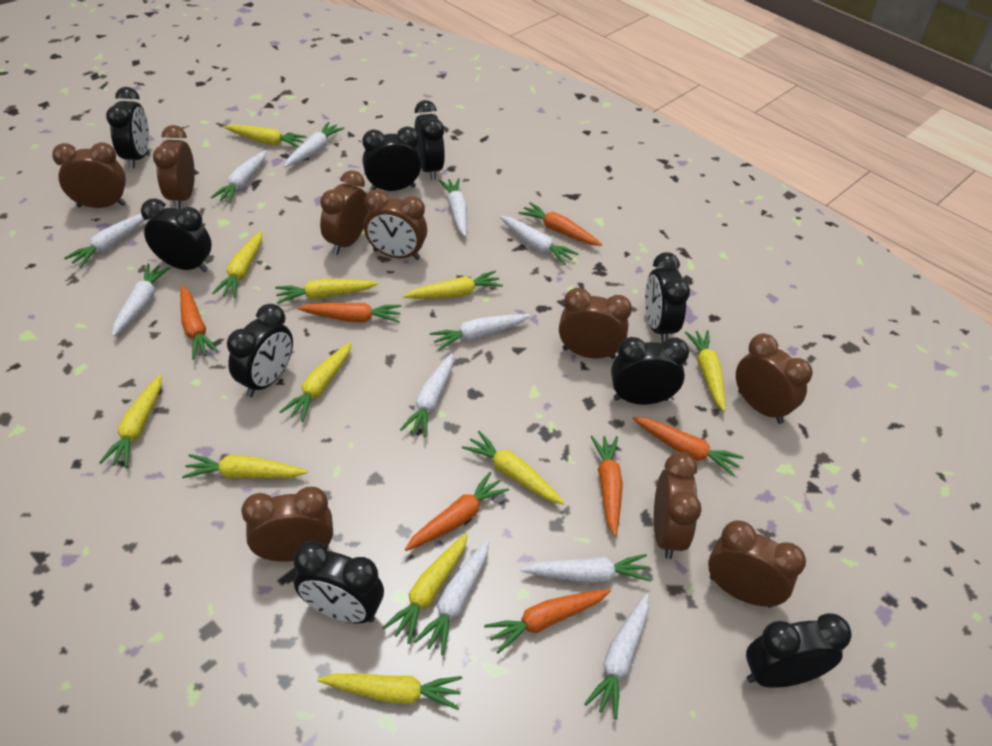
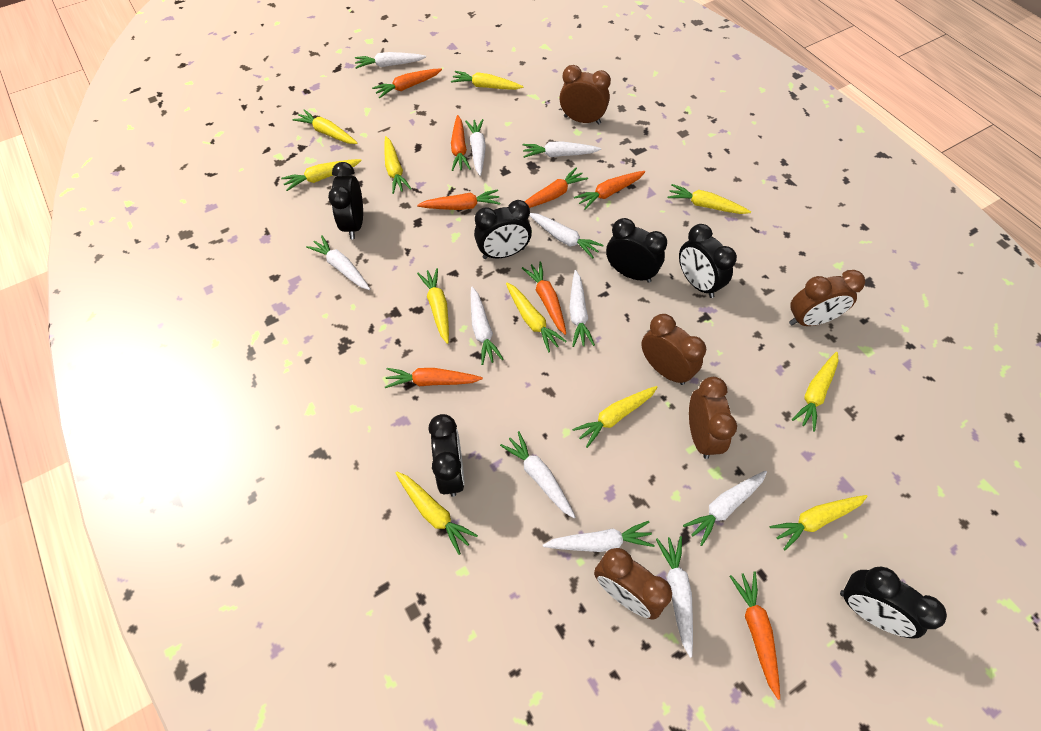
black clock: [106,87,149,169] [141,198,212,272] [227,304,293,397] [294,541,384,624] [362,126,421,191] [415,100,445,180] [611,337,689,405] [645,252,690,343] [746,613,852,688] = 9 -> [328,162,363,239] [429,414,465,497] [474,200,532,259] [606,218,667,283] [679,224,737,298] [840,567,947,639] = 6
brown clock: [52,142,126,208] [153,125,195,210] [241,487,333,562] [320,170,369,255] [364,189,427,260] [559,288,632,359] [654,452,702,559] [708,520,806,608] [736,334,813,424] = 9 -> [559,65,611,125] [594,548,672,620] [641,314,706,385] [689,377,737,459] [789,270,865,326] = 5
orange carrot: [180,286,219,359] [297,303,402,323] [405,472,509,551] [484,589,611,654] [518,202,602,246] [591,436,623,537] [632,417,744,477] = 7 -> [372,69,442,98] [385,368,483,388] [417,190,501,210] [451,115,471,171] [522,261,566,335] [524,168,588,208] [574,171,645,210] [730,571,780,700] = 8

